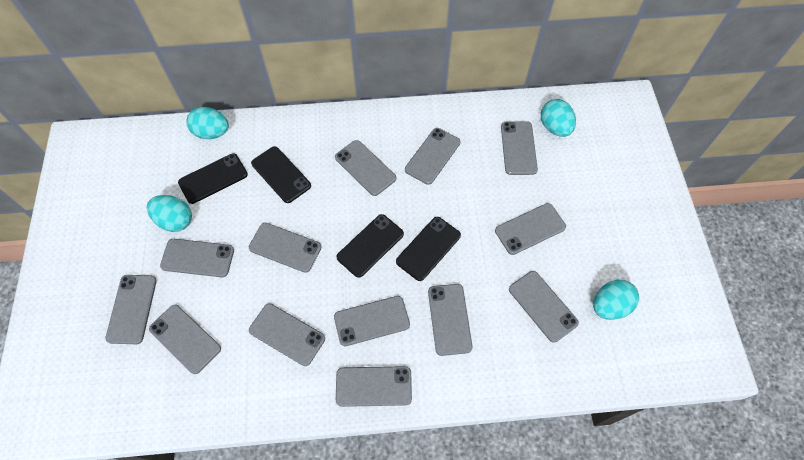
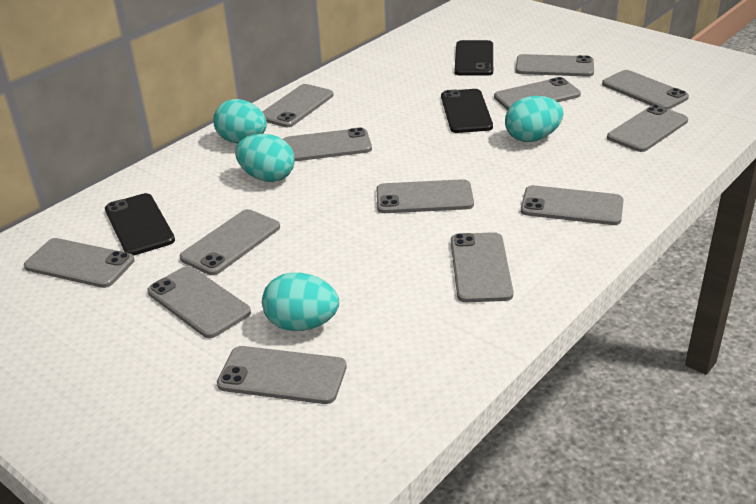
black phone: [178,153,248,204] [251,146,311,203] [336,214,404,278] [396,217,461,281] = 4 -> [105,193,175,256] [441,89,493,133] [455,40,493,76] = 3

